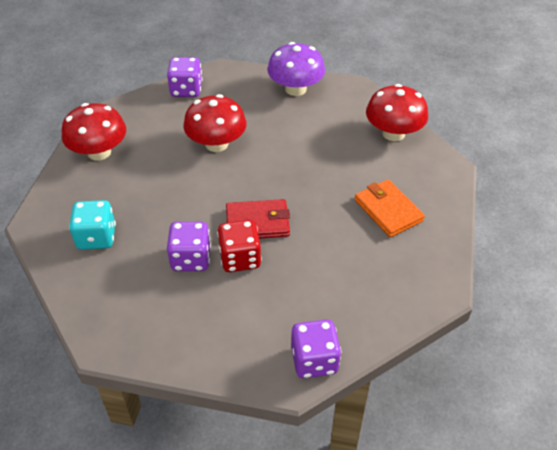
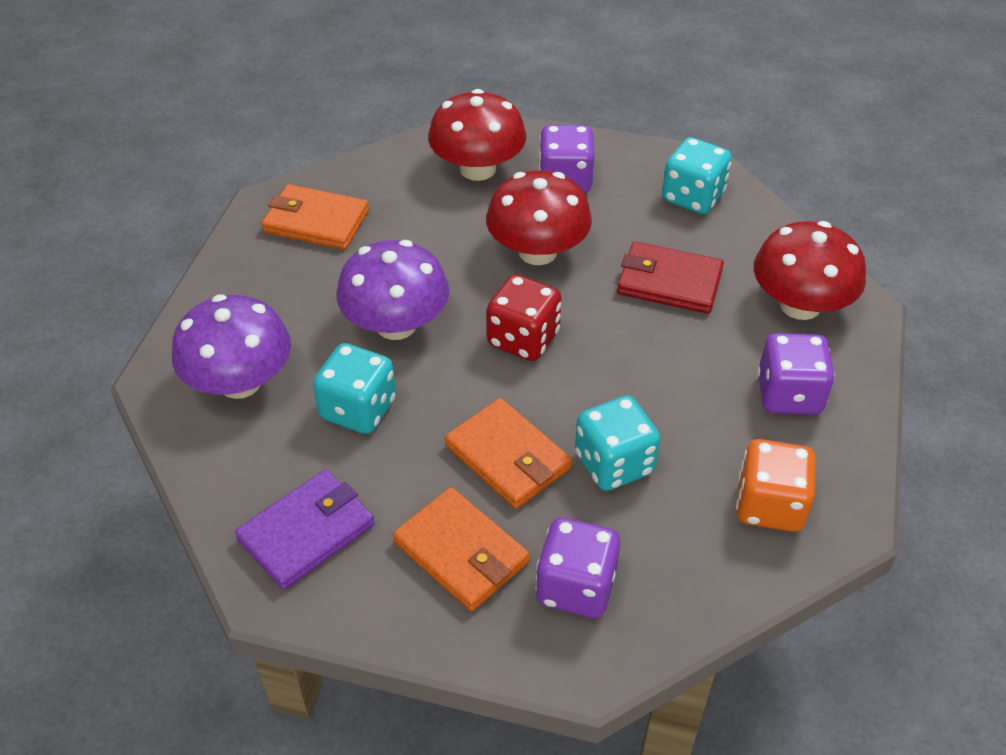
orange dice: none = 0 -> [736,439,816,532] = 1
orange wallet: [355,179,425,237] = 1 -> [262,184,369,250] [393,487,530,611] [445,398,572,509] = 3
purple mushroom: [267,42,325,96] = 1 -> [172,294,291,399] [337,240,449,340] = 2
purple wallet: none = 0 -> [235,469,375,590] = 1
turquoise dice: [69,200,116,250] = 1 -> [313,343,396,434] [575,395,661,491] [662,137,732,214] = 3

